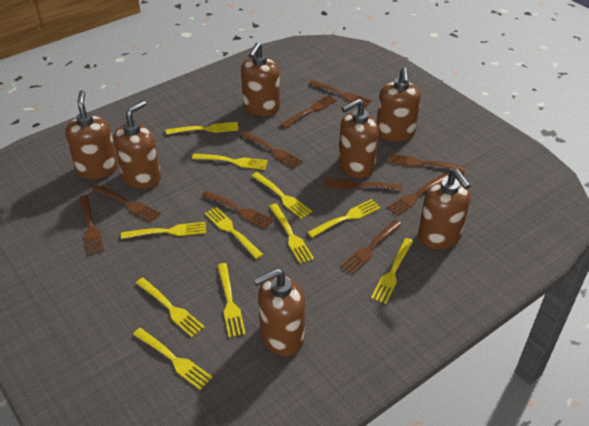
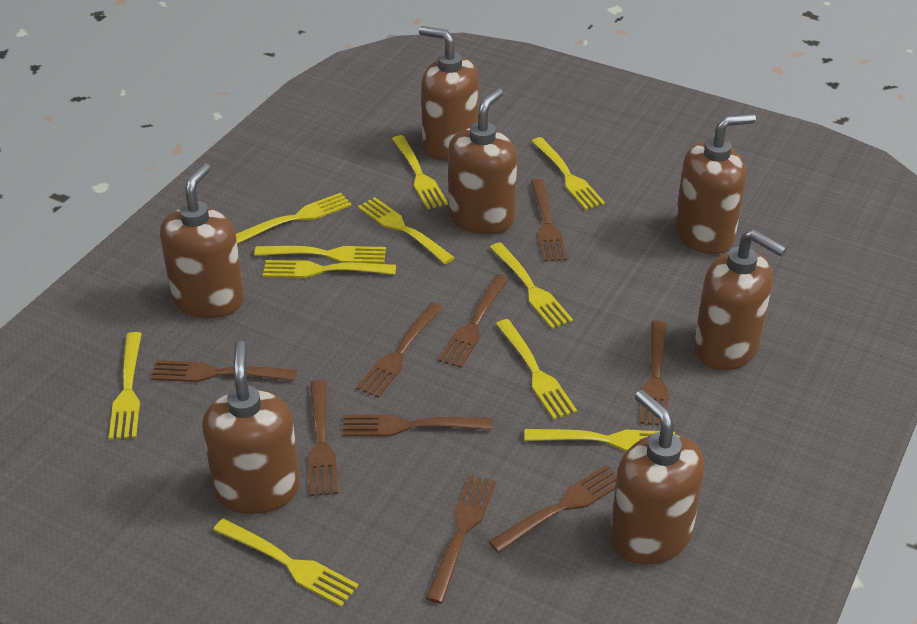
brown fork: [79,195,104,255] [92,185,161,222] [202,191,274,229] [241,131,303,168] [280,95,337,128] [309,80,372,107] [323,178,403,191] [341,220,402,274] [387,174,448,216] [388,153,466,173] = 10 -> [151,360,297,382] [308,380,338,496] [342,415,493,436] [356,302,443,398] [425,475,496,604] [438,274,509,368] [488,465,617,553] [531,179,567,262] [640,321,669,426] = 9

